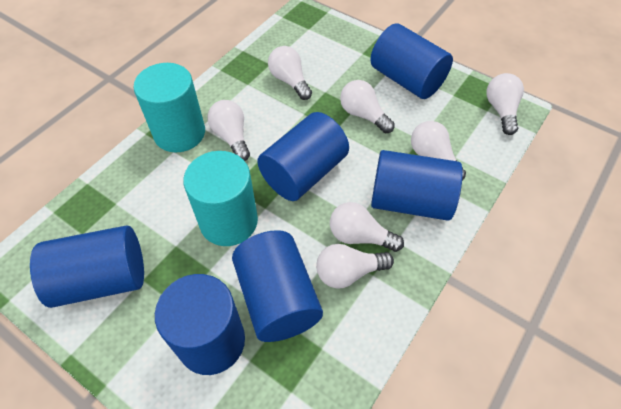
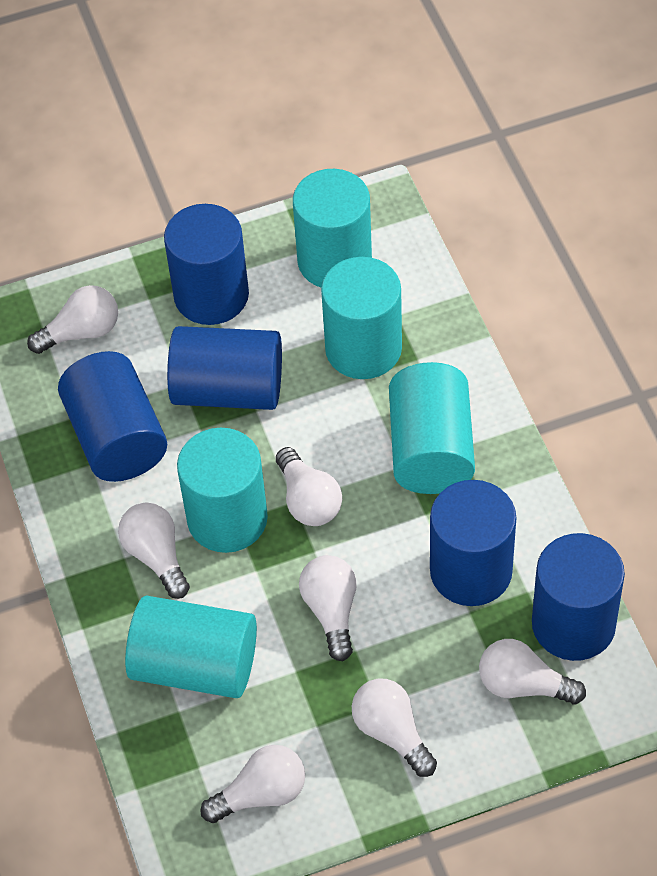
blue cylinder: [30,225,144,308] [155,274,245,375] [232,230,323,342] [257,112,349,201] [370,23,453,99] [371,150,463,221] = 6 -> [58,351,167,482] [164,204,249,325] [167,326,282,410] [430,480,516,606] [532,533,625,661] = 5
turquoise cylinder: [133,63,205,153] [183,151,258,246] = 2 -> [125,596,257,698] [177,428,268,553] [293,169,372,287] [321,257,402,379] [389,362,475,494] = 5

